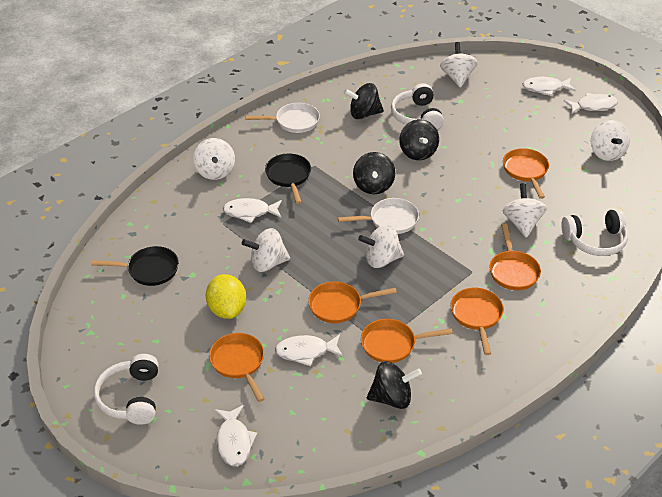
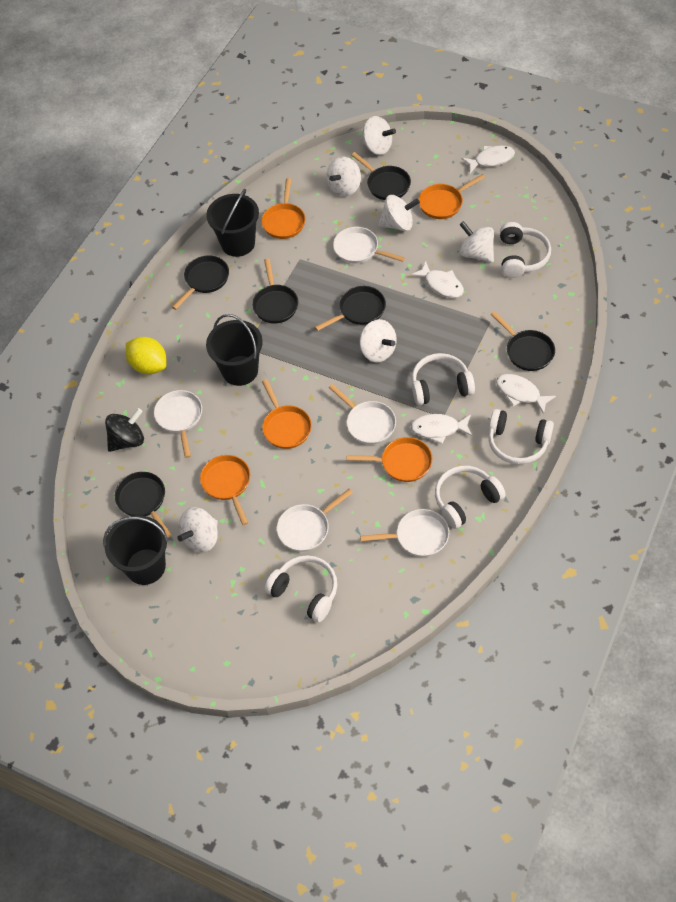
black bucket: none = 0 -> [103,516,168,585] [206,189,259,257] [206,314,263,386] = 3
black pan: [91,246,179,286] [265,154,311,204] = 2 -> [115,472,172,538] [172,255,229,310] [252,258,298,324] [315,286,386,331] [351,152,411,200] [491,311,555,371] = 6
black spinning top: [344,83,384,119] [353,152,395,194] [367,361,422,409] [399,119,439,160] = 4 -> [105,408,144,452] = 1
orange pan: [209,333,264,402] [308,281,397,323] [361,319,453,363] [451,288,504,355] [490,223,541,290] [503,148,549,199] = 6 -> [200,455,250,525] [262,178,305,239] [262,379,312,449] [347,437,432,482] [419,174,485,219] = 5
white fish: [215,405,257,466] [223,198,282,223] [275,334,343,366] [523,77,576,96] [564,93,618,114] = 5 -> [411,261,464,298] [411,414,473,444] [461,145,515,173] [496,374,556,414] = 4
white headphones: [94,354,159,425] [391,83,444,129] [561,209,628,256] = 3 -> [265,555,337,622] [412,353,475,405] [435,466,506,529] [488,409,554,465] [500,222,551,278] = 5
white pan: [246,103,320,133] [338,198,419,234] = 2 -> [154,390,202,458] [277,489,353,552] [329,384,396,444] [333,227,405,264] [360,509,449,557] = 5

